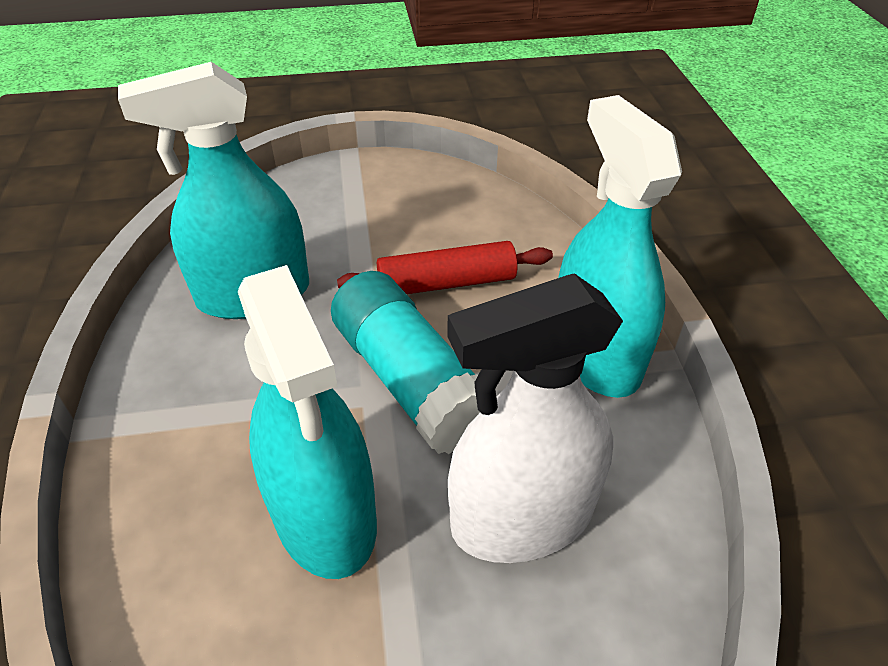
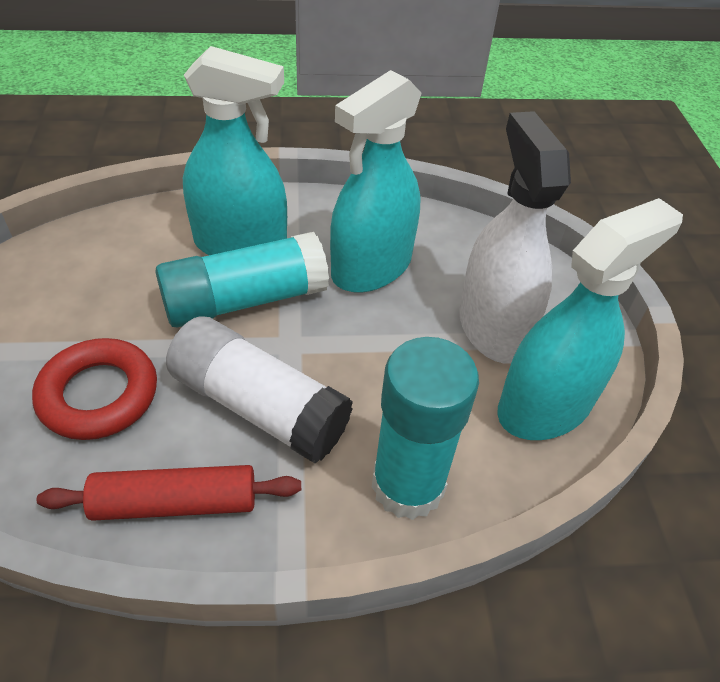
red ring: none = 0 -> [32,338,157,440] = 1
turquoise glue stick: [331,271,480,454] = 1 -> [155,232,329,328] [372,337,479,520] = 2
white glue stick: none = 0 -> [166,316,353,464] = 1

